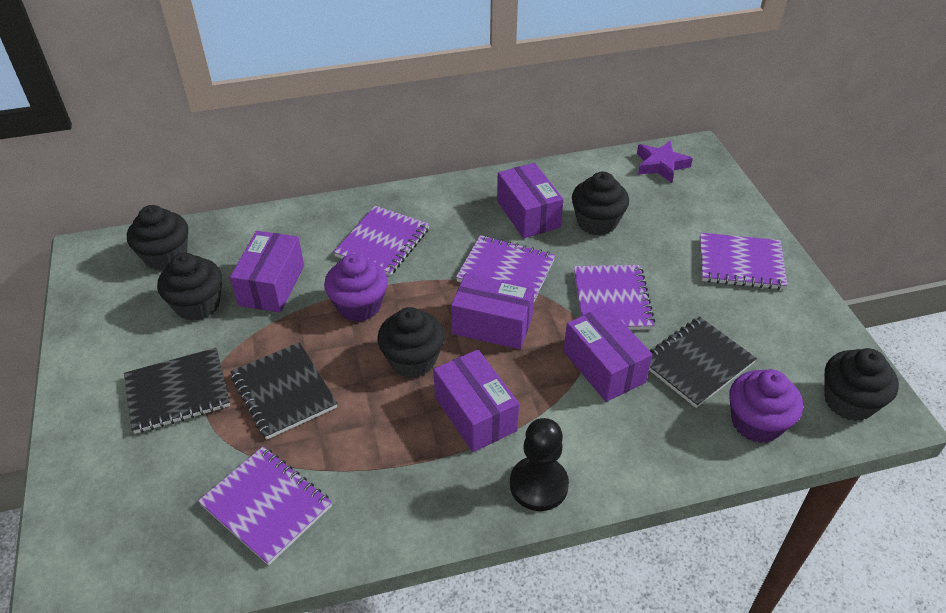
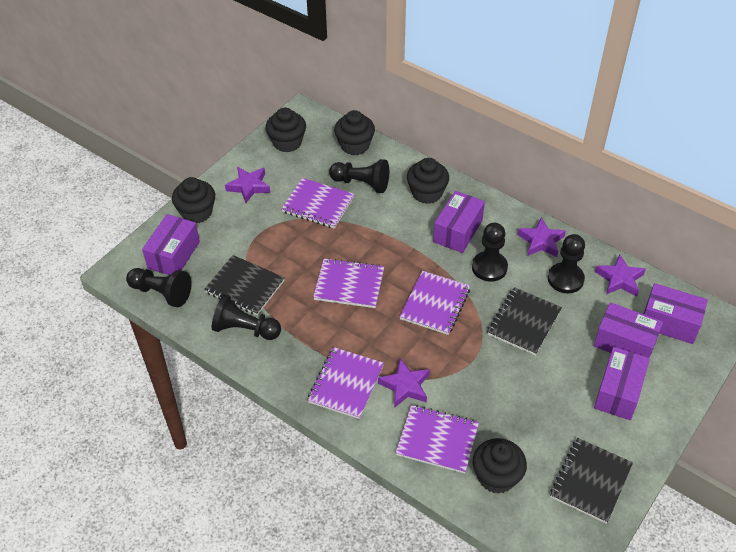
black pawn: [510,418,569,511] = 1 -> [126,268,192,307] [212,295,281,340] [329,159,389,193] [472,223,508,282] [548,234,585,293] = 5
purple cupcake: [324,254,388,322] [729,369,803,443] = 2 -> none = 0
purple star: [637,140,693,183] = 1 -> [225,167,270,203] [378,358,430,408] [517,217,566,257] [595,255,646,296] = 4

